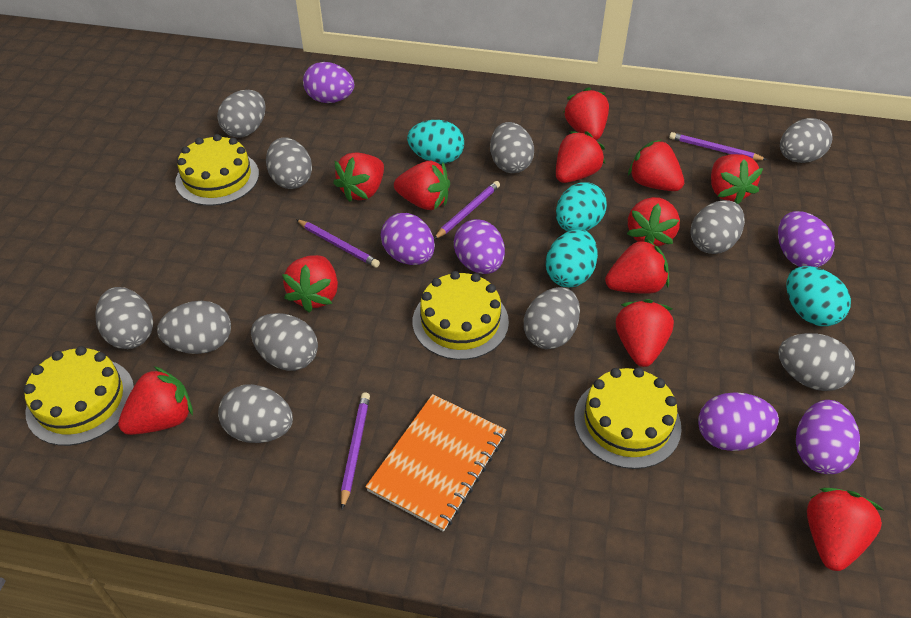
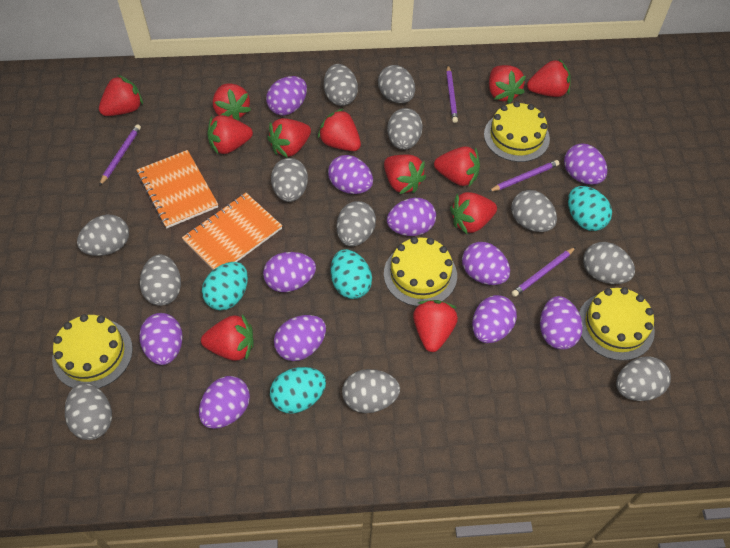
grey egg: [95,287,153,349] [157,301,231,354] [217,90,265,138] [218,384,293,443] [251,313,318,371] [266,137,312,189] [490,122,534,173] [524,287,580,349] [690,200,745,254] [778,333,855,391] [780,118,833,163] = 11 -> [65,383,112,440] [77,214,129,256] [140,254,181,306] [271,158,308,202] [324,64,358,106] [337,201,376,246] [342,369,400,413] [378,65,415,103] [387,108,423,150] [511,190,557,232] [583,242,635,284] [616,356,671,401] = 12
orange notebook: [365,394,506,532] = 1 -> [137,150,218,228] [182,193,282,270] = 2
purple egg: [303,62,354,103] [381,213,435,265] [454,219,505,274] [698,392,779,451] [778,211,835,267] [796,400,860,474] = 6 -> [139,313,183,365] [199,376,250,429] [263,252,316,292] [266,76,307,115] [274,315,326,361] [328,155,373,194] [387,198,436,236] [462,242,510,285] [472,295,517,343] [540,296,583,350] [564,143,607,185] = 11

